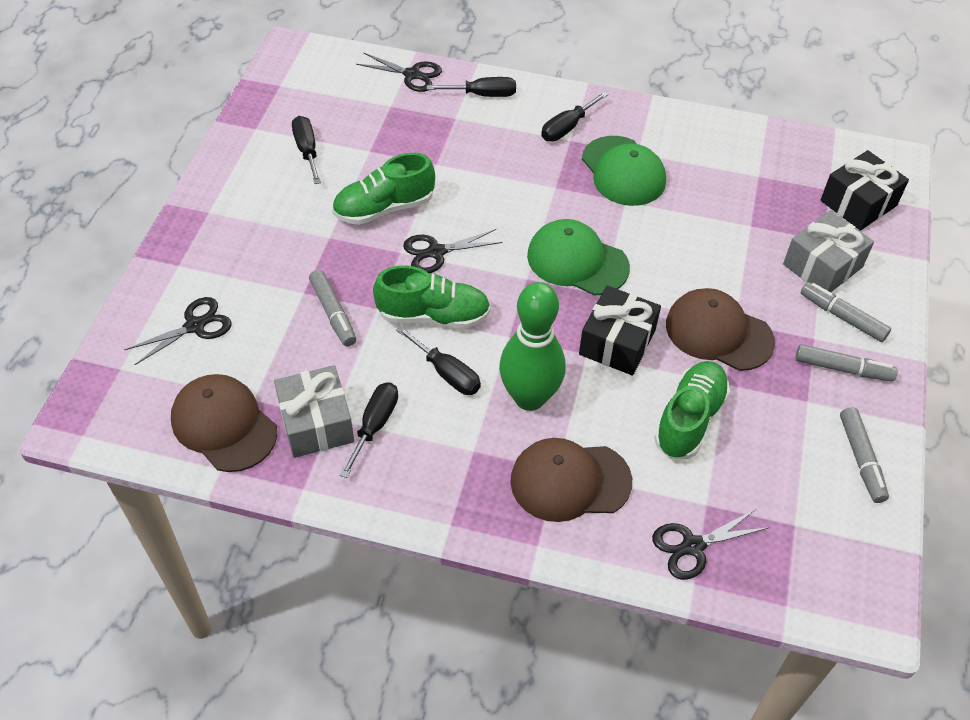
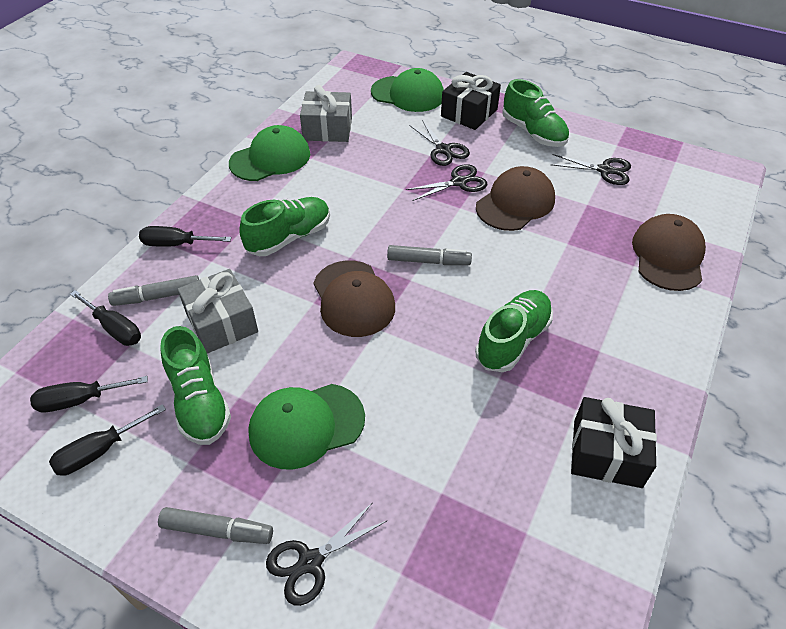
black screwdriver: [292,116,321,184] [340,382,398,478] [396,326,481,395] [427,77,516,97] [541,92,608,141] = 5 -> [30,376,148,413] [49,404,166,476] [70,290,141,346] [139,226,232,247] = 4
green bowling pin: [499,282,565,411] = 1 -> none = 0
green cap: [527,219,630,296] [582,136,666,206] = 2 -> [229,125,310,181] [248,384,365,470] [371,68,444,112] = 3
green shoe: [332,153,435,225] [373,265,491,328] [654,361,730,459] = 3 -> [160,326,231,445] [239,197,330,256] [475,290,553,372] [502,79,569,147] = 4
grey marker: [309,270,356,346] [795,344,898,382] [801,282,891,342] [840,407,889,503] = 4 -> [108,275,199,306] [158,507,273,544] [387,245,472,265] = 3

